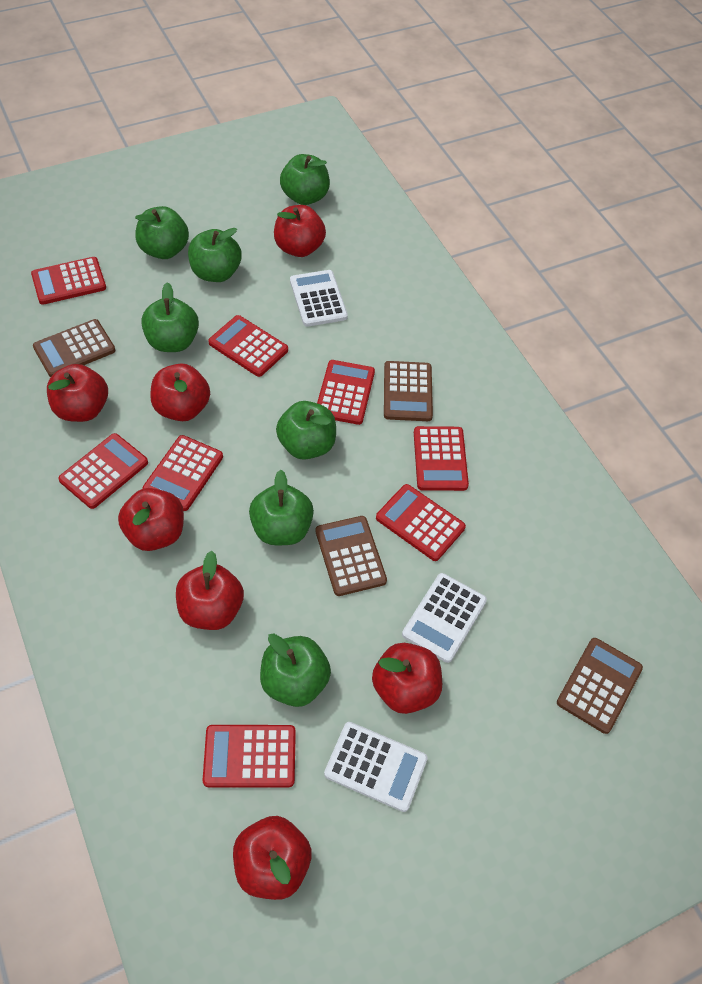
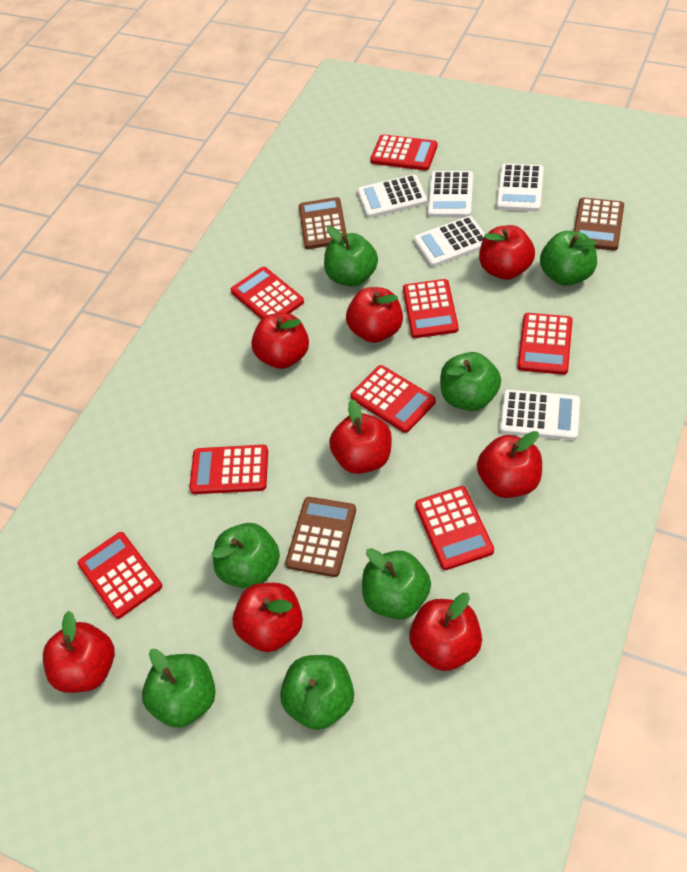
brown calculator: [33,319,115,377] [316,516,387,596] [384,361,433,421] [557,638,643,734] = 4 -> [285,497,356,577] [299,197,347,249] [574,198,624,251] = 3
red apple: [47,364,108,422] [118,488,184,551] [150,364,210,421] [176,551,244,630] [233,816,312,900] [274,205,326,257] [372,643,442,714] = 7 -> [43,611,115,693] [232,583,303,652] [251,313,309,369] [329,399,392,474] [346,287,403,343] [409,593,482,671] [477,431,542,498] [479,225,535,280] = 8
white calculator: [290,270,348,327] [324,722,428,812] [402,573,487,663] = 3 -> [357,174,427,218] [414,216,485,267] [428,171,473,217] [496,164,544,211] [500,389,580,440] = 5

